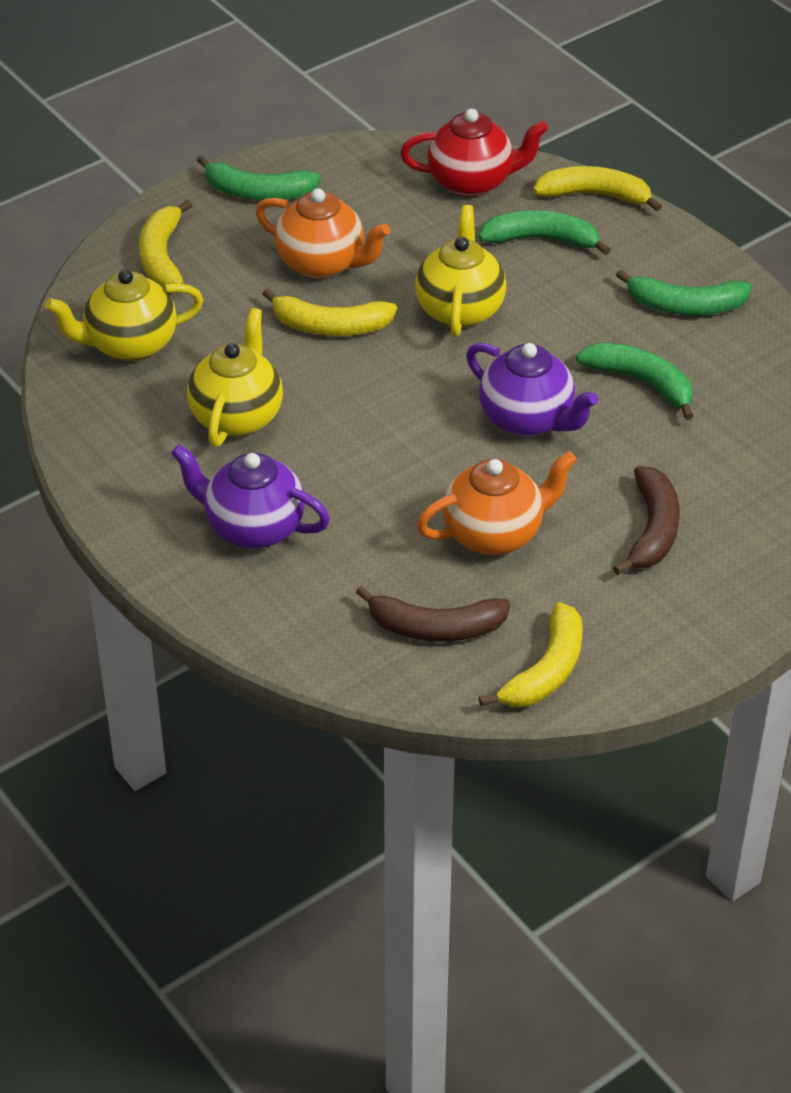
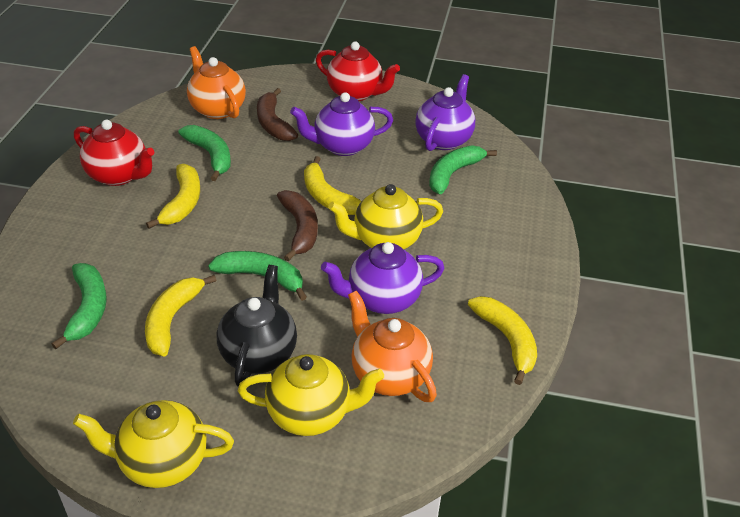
black teapot: none = 0 -> [217,265,297,387] = 1
purple teapot: [171,444,330,549] [466,343,599,437] = 2 -> [290,92,393,156] [321,242,444,314] [415,74,475,151] = 3
red teapot: [400,108,548,197] = 1 -> [74,120,154,186] [316,42,400,101] = 2

